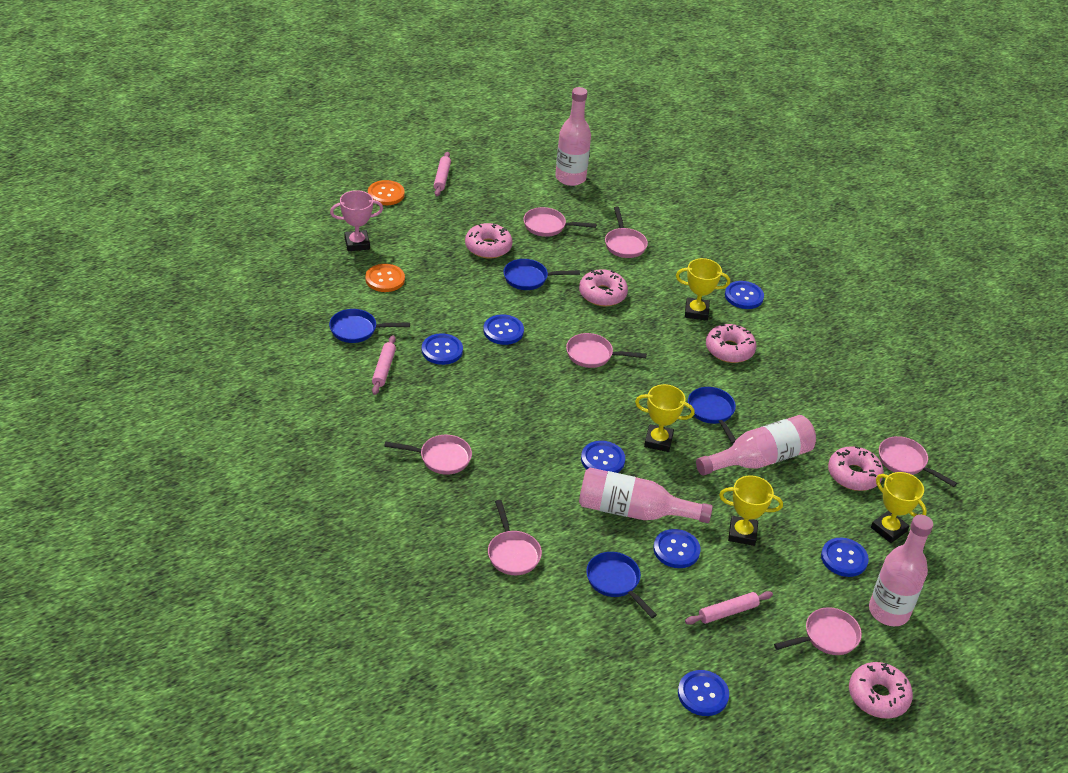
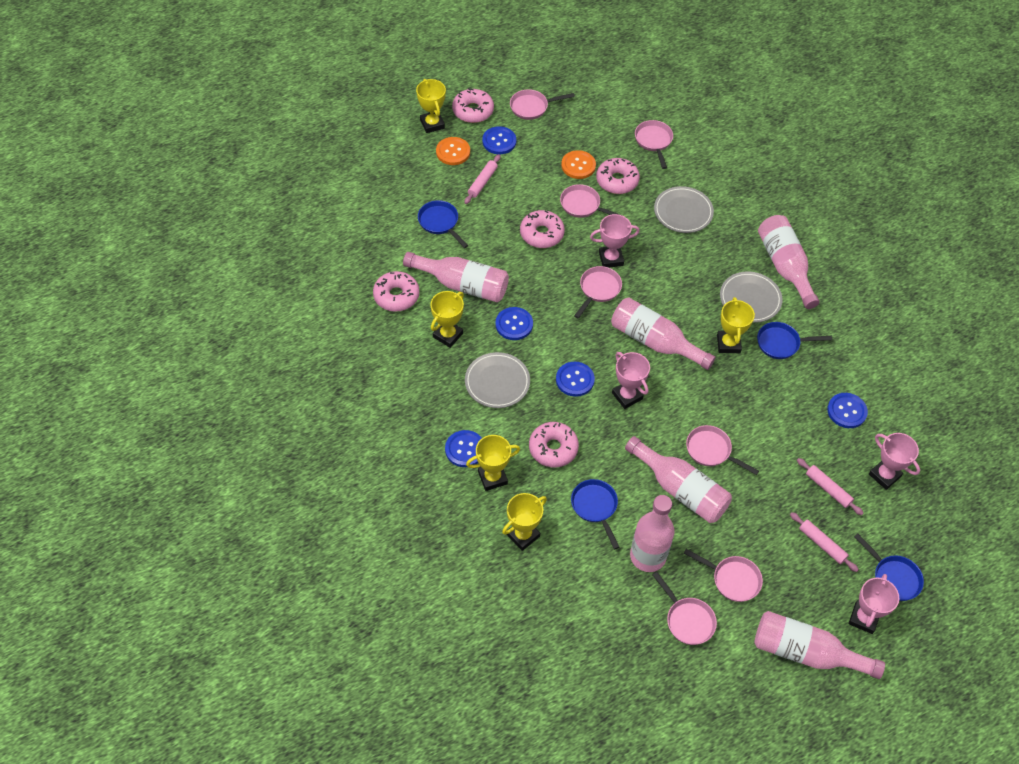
blue button: [422,333,463,365] [483,314,524,345] [581,441,625,473] [653,529,701,568] [678,670,729,716] [725,281,764,309] [821,538,869,577] = 7 -> [445,430,482,467] [482,126,516,154] [495,307,533,340] [556,362,595,397] [827,393,868,428] = 5
grey plate: none = 0 -> [465,352,530,408] [654,186,714,233] [720,271,783,323] = 3
pink bottle: [555,87,591,186] [579,467,713,523] [696,415,816,475] [869,515,933,626] = 4 -> [403,252,509,302] [611,297,716,370] [625,436,732,523] [630,495,675,572] [754,611,885,679] [758,215,819,309] = 6
pink trophy: [330,190,383,251] = 1 -> [590,214,640,268] [612,352,650,409] [849,574,899,634] [869,433,920,490] = 4
yellow trophy: [635,384,695,452] [676,258,730,321] [719,475,783,546] [871,472,927,543] = 4 -> [416,79,446,133] [430,291,464,348] [466,435,520,491] [502,493,547,551] [717,297,755,353] = 5

